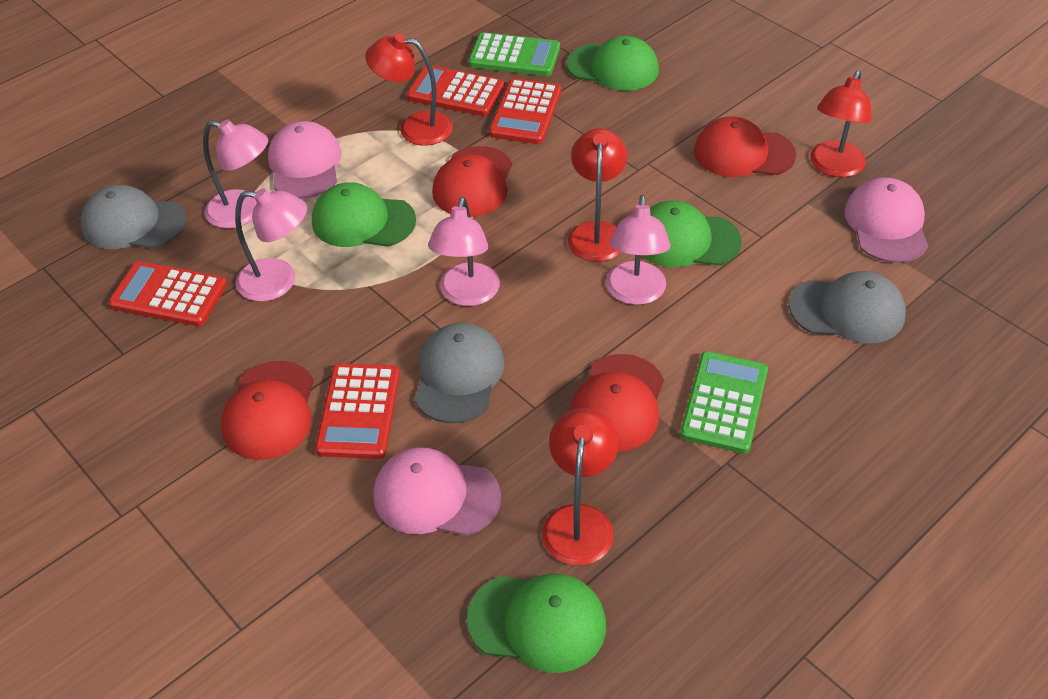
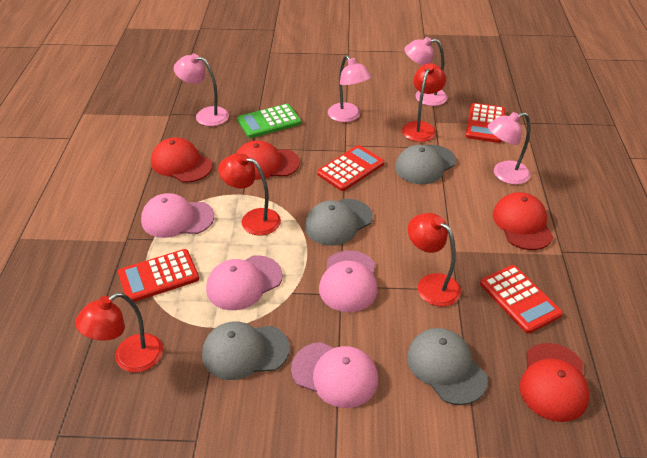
green calculator: [468,32,560,76] [680,351,768,454] = 2 -> [237,104,301,138] = 1
green cap: [312,182,416,247] [467,574,606,673] [566,36,659,91] [641,201,742,267] = 4 -> none = 0
grey cap: [81,185,186,249] [415,323,504,423] [789,271,906,344] = 3 -> [202,322,289,380] [305,199,373,246] [395,145,456,184] [407,328,488,405] = 4
pink cap: [268,121,342,199] [373,447,501,536] [844,178,928,263] = 3 -> [141,193,214,238] [206,255,283,310] [291,342,378,408] [319,251,378,312] = 4

